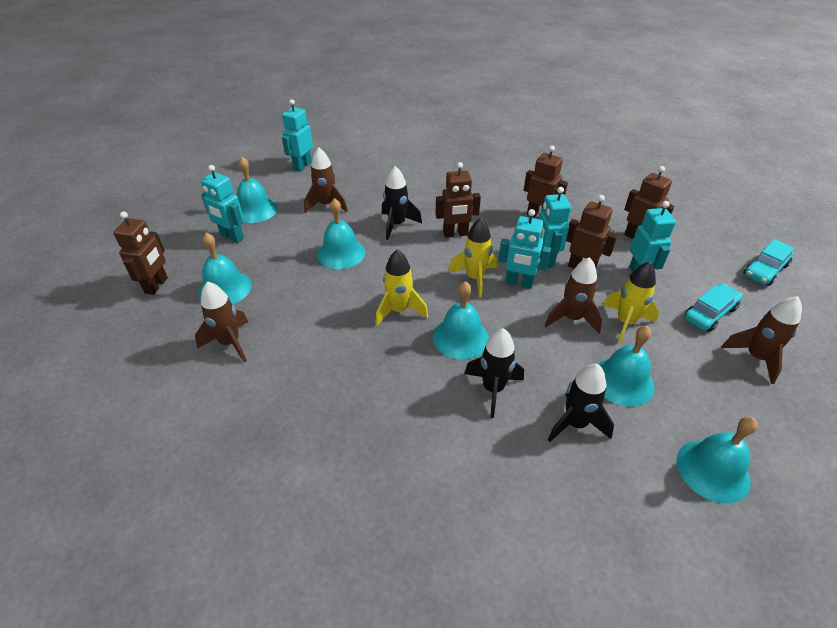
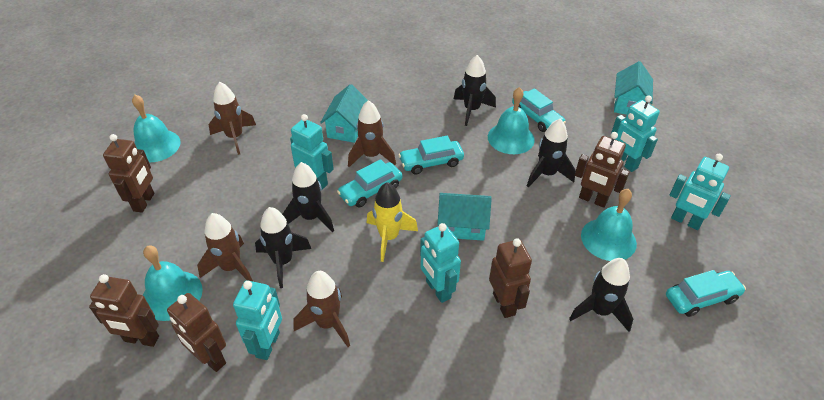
black rocket: [382,166,422,240] [464,328,524,418] [548,364,614,442] = 3 -> [255,207,311,288] [282,162,334,232] [454,55,496,126] [527,119,576,187] [569,258,633,332] = 5
turquoise bell: [199,233,252,305] [237,157,278,223] [317,198,366,269] [433,281,489,360] [598,325,654,407] [677,416,758,503] = 6 -> [132,95,181,163] [143,245,203,321] [488,87,535,154] [581,189,637,261] = 4
turquoise car: [684,284,743,332] [744,239,794,286] = 2 -> [337,159,402,207] [398,136,464,174] [512,88,566,132] [666,270,746,317] = 4
turquoise house: none = 0 -> [320,84,368,143] [438,193,492,241] [614,61,653,115] = 3
yellow rocket: [375,249,428,326] [448,218,497,298] [602,261,659,344] = 3 -> [367,182,418,262] = 1

